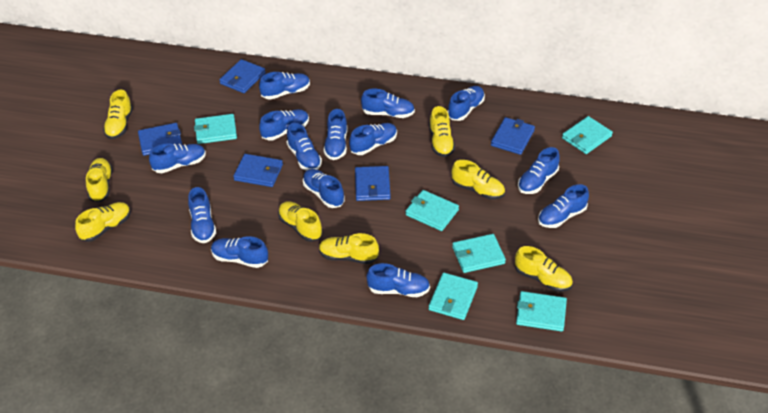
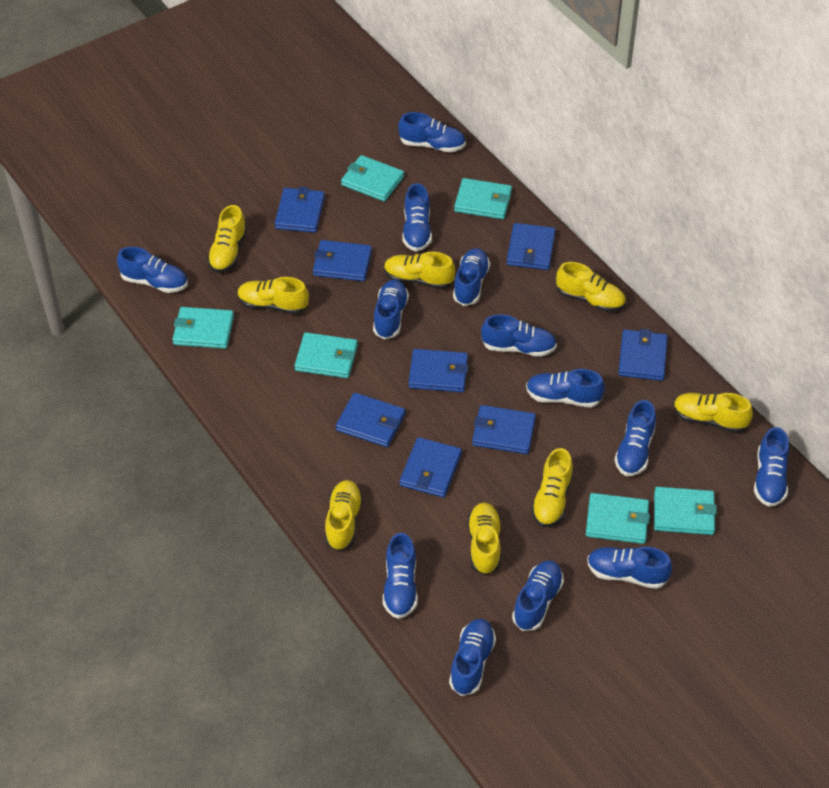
blue shoe: [149,143,206,173] [188,187,216,243] [211,236,268,268] [259,72,310,100] [259,109,309,141] [287,123,322,171] [303,169,345,208] [323,109,347,160] [349,123,397,155] [361,89,415,118] [366,263,430,297] [447,86,485,121] [518,147,560,194] [538,184,589,228] = 14 -> [117,247,188,293] [373,279,409,339] [383,533,418,619] [398,112,466,152] [402,183,432,251] [449,619,496,696] [453,248,490,306] [481,314,557,357] [512,560,564,631] [526,369,605,408] [587,547,672,589] [614,400,656,476] [754,427,789,507] = 13
blue wallet: [138,123,182,156] [219,59,266,93] [233,154,283,187] [355,166,391,201] [491,117,535,155] = 5 -> [275,187,325,233] [313,240,372,281] [336,393,405,447] [400,437,462,497] [409,349,468,392] [472,405,536,454] [507,223,556,270] [618,329,668,381] = 8

